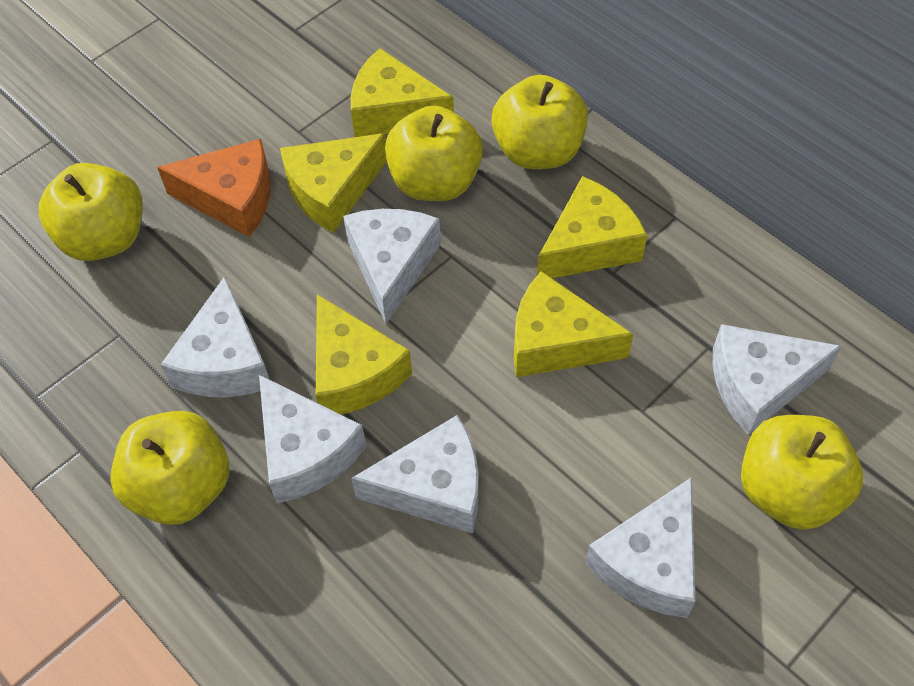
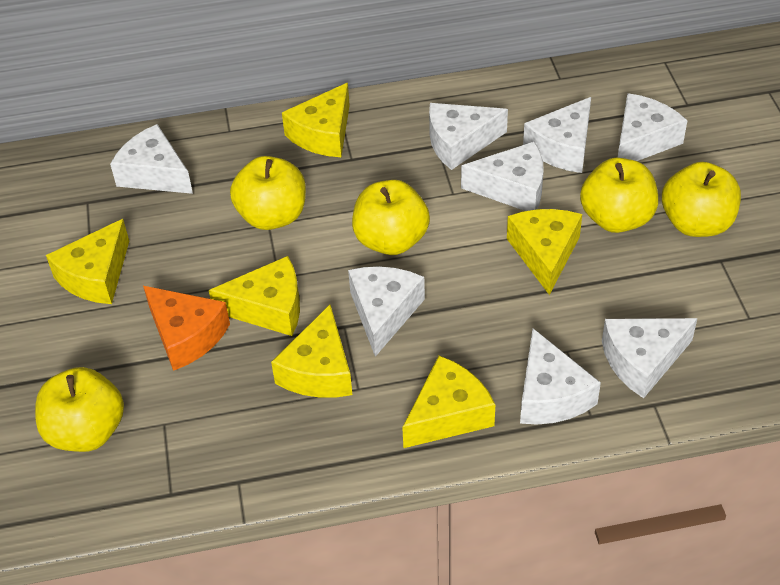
white cheese: [161,276,269,397] [259,375,366,503] [343,209,441,324] [351,415,479,534] [585,477,696,618] [713,324,841,435] = 6 -> [110,124,193,194] [348,266,425,357] [429,103,508,170] [461,142,544,211] [520,328,601,424] [523,97,591,173] [602,318,698,398] [618,93,688,161] = 8
yellow cheese: [280,133,387,233] [316,294,412,415] [351,48,454,137] [514,271,634,377] [537,176,647,278] = 5 -> [46,219,129,304] [209,256,300,336] [271,305,352,398] [282,83,350,157] [402,356,495,448] [507,209,582,295] = 6

